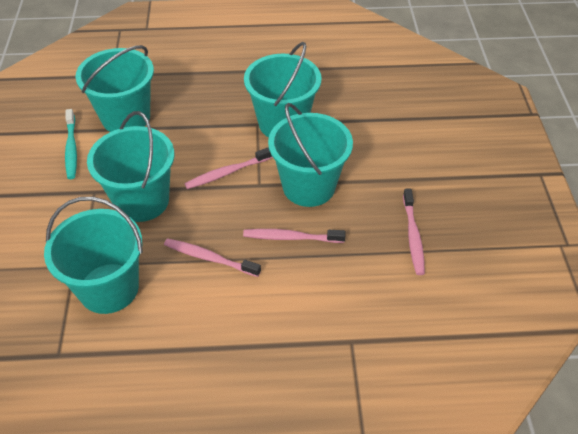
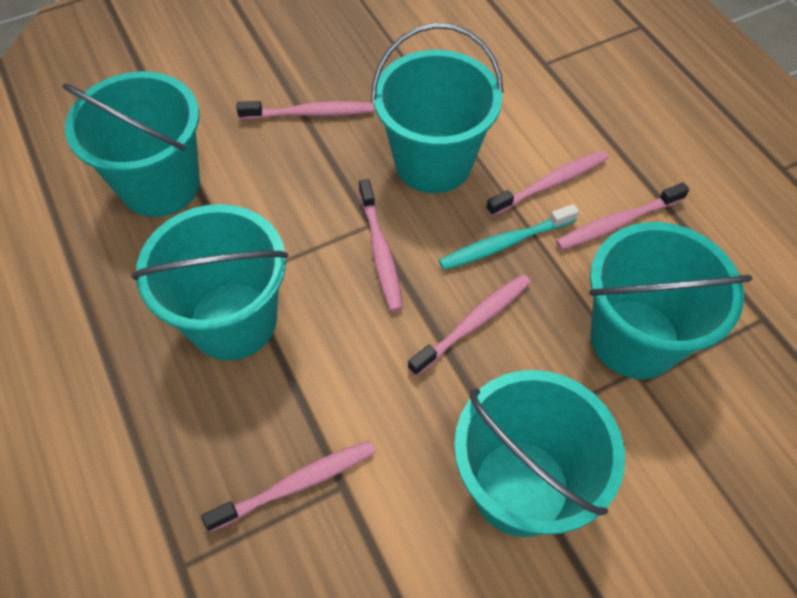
pink toothbrush: [164,238,261,277] [184,147,273,189] [243,229,346,243] [403,189,425,275] = 4 -> [201,441,375,532] [237,101,374,120] [359,179,403,312] [408,274,531,376] [486,150,608,216] [556,182,689,250] = 6

